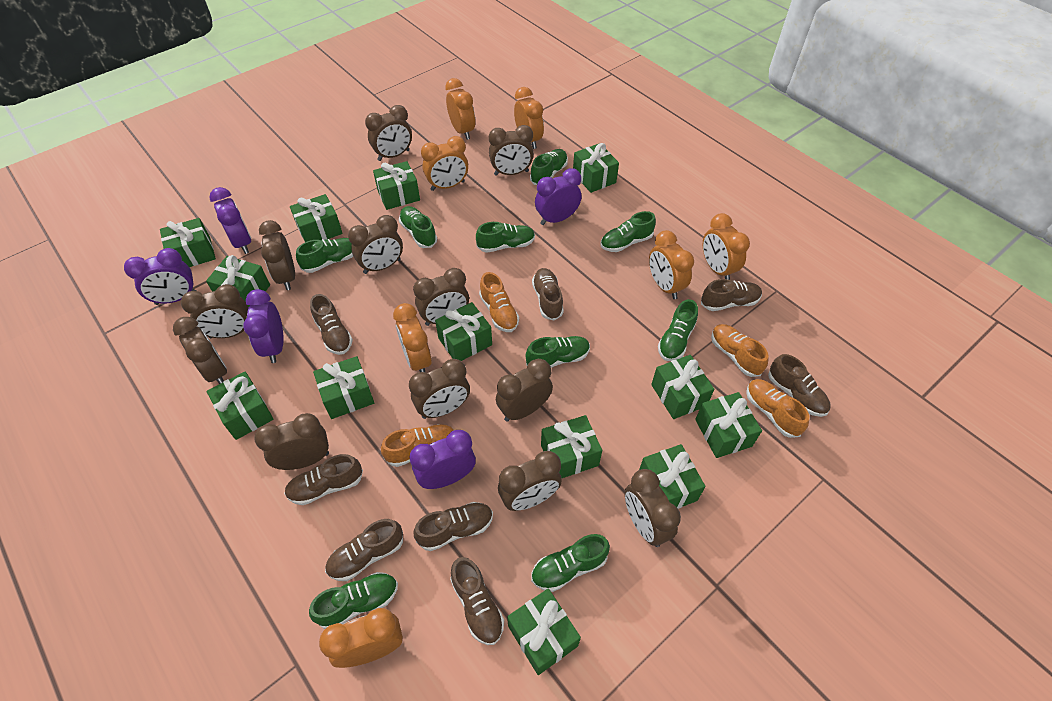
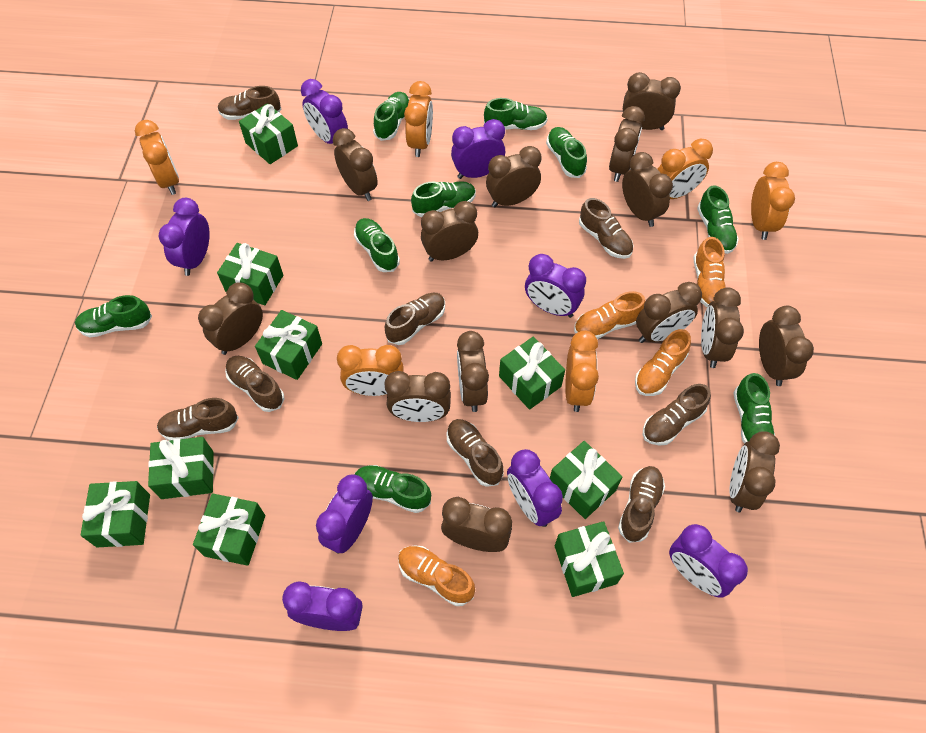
brown clock: [173,317,227,384] [181,284,249,338] [254,413,329,470] [259,220,295,290] [348,215,403,274] [365,105,412,161] [409,359,470,419] [413,268,469,326] [489,125,534,176] [496,359,553,422] [498,451,562,511] [625,469,681,547] = 12 -> [198,282,263,355] [333,128,378,201] [384,371,451,422] [421,201,478,262] [441,497,512,552] [457,331,489,412] [486,146,541,207] [609,106,645,182] [622,152,673,227] [623,72,681,130] [636,282,702,343] [701,287,744,368] [730,431,780,512] [759,306,814,386] = 14
green gift: [160,218,216,267] [206,255,270,307] [207,371,274,440] [290,194,343,242] [313,356,374,419] [373,161,420,210] [435,302,492,361] [507,589,581,675] [541,415,602,478] [573,143,619,193] [639,444,706,509] [651,355,714,419] [695,392,762,458] = 13 -> [81,481,150,547] [148,437,214,499] [193,493,265,566] [217,243,283,305] [239,103,298,164] [255,310,322,380] [499,337,565,410] [550,441,623,519] [555,521,624,597] = 9
orange clock: [319,608,403,668] [393,303,432,373] [421,136,468,191] [445,78,475,140] [514,87,544,149] [649,230,694,299] [703,213,750,280] = 7 -> [135,120,179,195] [337,345,404,396] [404,81,433,157] [565,331,599,412] [657,139,713,199] [751,162,795,240] = 6
purple clock: [124,248,197,305] [209,187,251,254] [243,289,284,363] [409,430,476,489] [535,168,582,225] = 5 -> [159,198,210,276] [282,581,363,631] [301,79,348,144] [316,474,373,554] [451,119,505,179] [507,449,563,527] [525,254,586,318] [669,524,748,598] = 8

